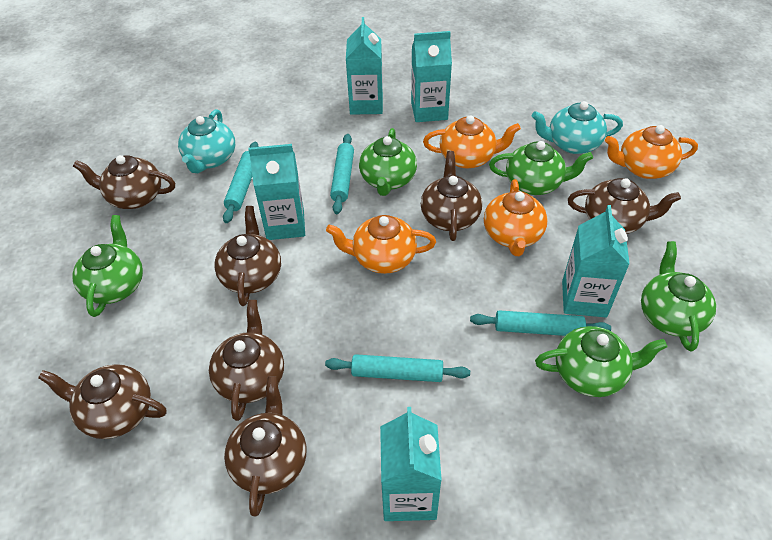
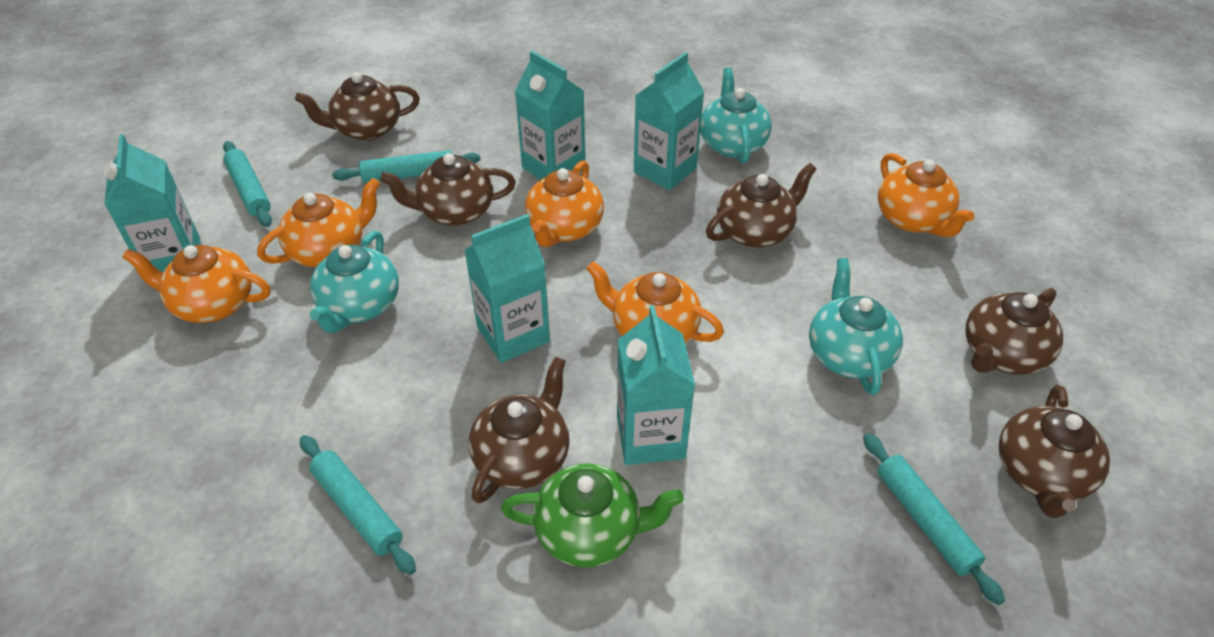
brown teapot: [38,364,166,439] [73,155,175,209] [209,300,284,421] [214,206,281,306] [224,376,306,516] [421,151,482,241] [568,178,681,234] = 7 -> [295,72,420,141] [380,153,516,226] [469,357,570,504] [706,163,817,247] [966,288,1063,375] [999,385,1110,518] = 6
green teapot: [72,215,143,317] [359,128,417,196] [489,141,593,195] [535,326,667,397] [641,241,716,351] = 5 -> [501,463,684,568] = 1
orange teapot: [326,215,436,274] [423,115,521,169] [484,179,548,256] [605,125,698,179] = 4 -> [122,245,270,323] [257,178,380,267] [525,160,604,247] [586,261,724,344] [878,153,974,237] = 5
turquoise teapot: [178,109,235,173] [532,101,623,154] = 2 -> [310,231,399,333] [700,67,772,163] [809,258,903,395] = 3

